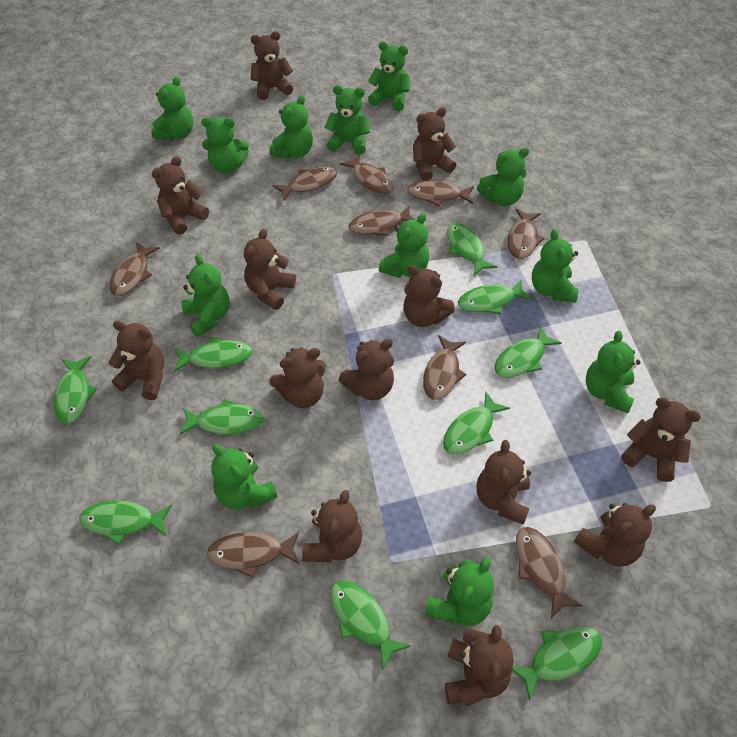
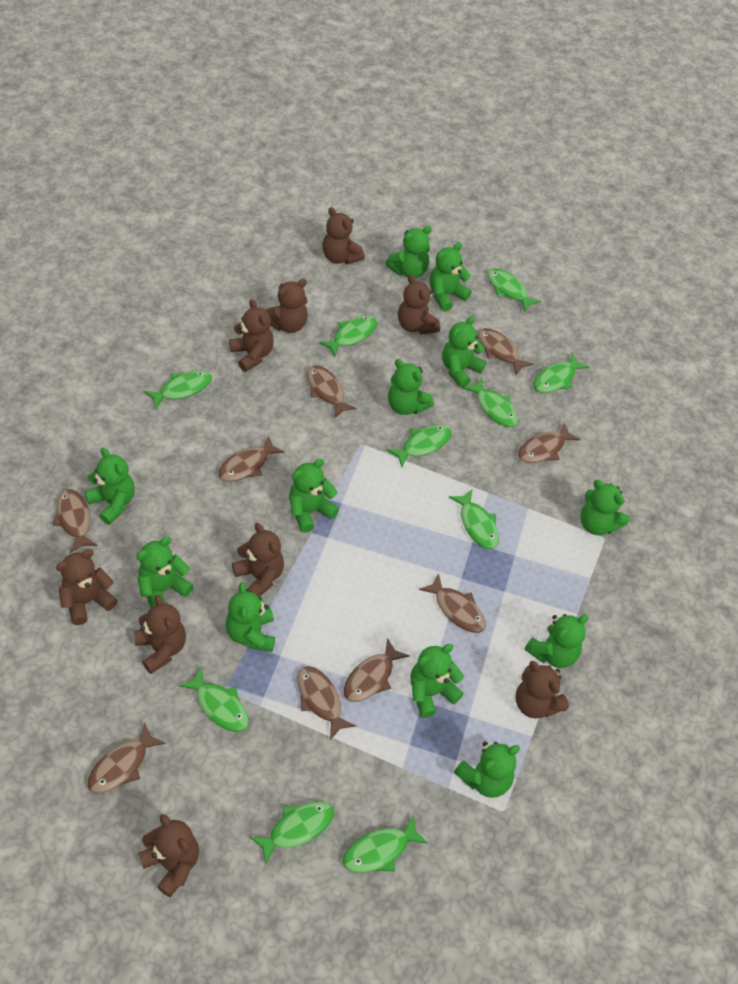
brown teddy bear: [109,321,164,400] [152,156,209,235] [244,229,296,310] [251,31,293,100] [269,347,326,408] [302,490,362,563] [339,339,394,400] [403,265,455,327] [413,107,456,181] [445,625,514,706] [476,440,531,525] [574,503,656,567] [621,397,701,482] = 13 -> [56,549,117,625] [134,595,186,674] [138,814,199,897] [229,299,274,372] [232,523,284,596] [266,279,308,333] [322,207,365,265] [398,275,440,335] [516,661,569,719] = 9

